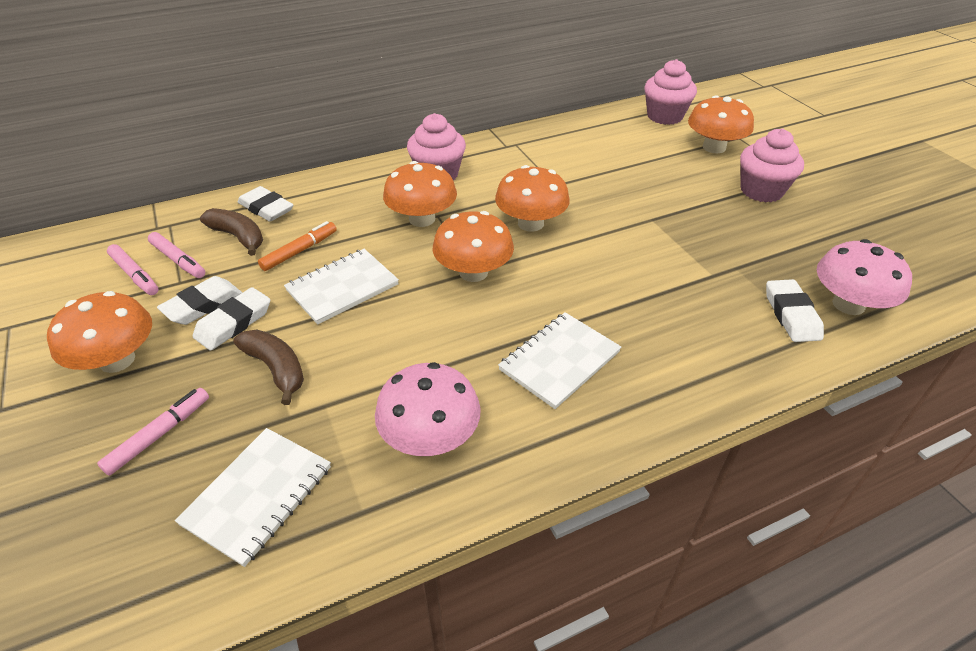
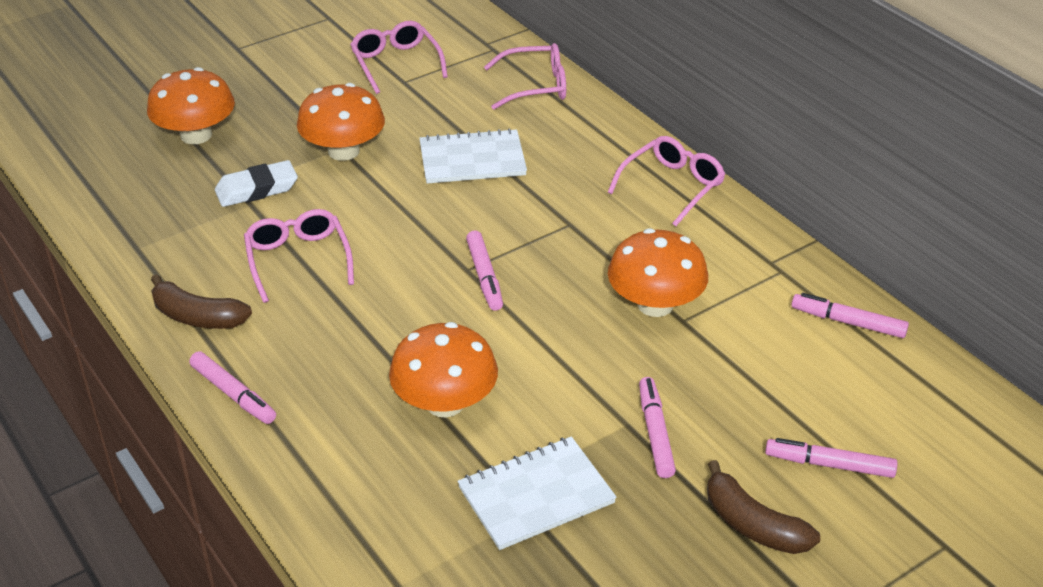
orange marker: [258,221,337,271] = 1 -> none = 0
orange mushroom: [47,291,152,373] [383,161,457,227] [432,211,514,282] [495,165,570,232] [688,95,754,153] = 5 -> [147,67,235,144] [297,83,385,161] [389,322,498,417] [608,228,708,317] = 4
pink cupcake: [407,113,466,180] [644,59,697,125] [740,129,804,202] = 3 -> none = 0
pink glasses: none = 0 -> [244,209,354,303] [350,21,448,94] [484,43,566,110] [607,136,726,226] = 4
pink marker: [97,388,209,476] [107,244,159,295] [148,232,205,278] = 3 -> [189,351,276,424] [466,231,503,311] [639,377,676,478] [765,438,898,478] [791,293,909,338] = 5
pink mushroom: [375,362,481,456] [817,239,912,315] = 2 -> none = 0
white eraser: [157,276,242,325] [193,287,270,351] [238,186,293,222] [766,279,824,342] = 4 -> [215,160,298,207] = 1
white notebook: [175,428,331,567] [284,249,399,325] [498,312,621,409] = 3 -> [419,128,527,184] [458,436,617,550] = 2

